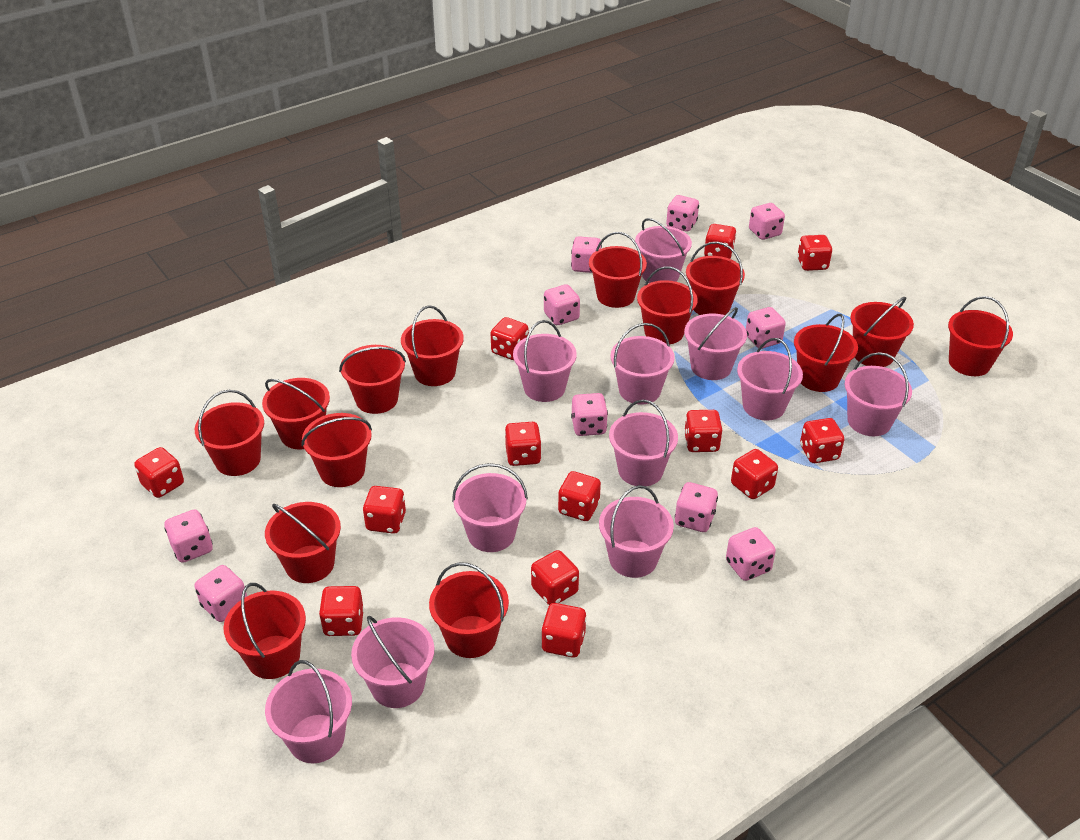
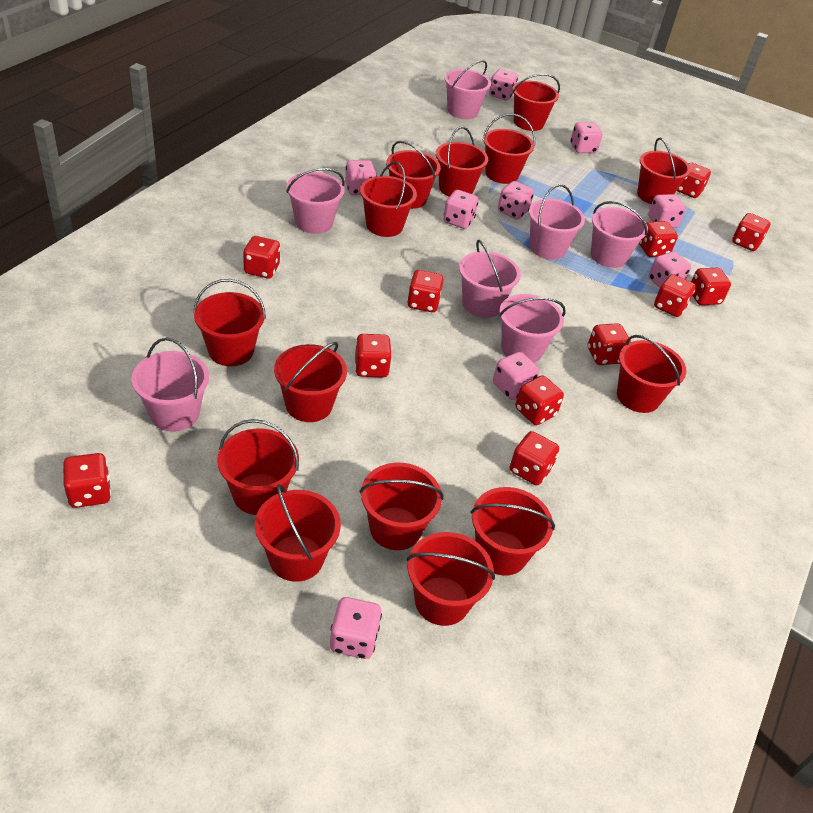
pink bucket: [265,660,352,763] [351,616,434,708] [452,463,528,552] [513,320,577,402] [599,485,674,578] [609,400,678,486] [611,323,675,404] [635,218,692,283] [684,307,747,380] [737,338,803,421] [845,352,912,436] = 11 -> [132,337,209,432] [286,168,345,234] [445,60,491,119] [459,240,521,318] [499,294,566,363] [529,184,585,260] [591,201,648,268] = 7
pink dice: [164,509,213,563] [194,565,247,622] [544,284,580,325] [571,236,602,273] [571,393,608,436] [666,195,699,232] [675,482,718,532] [726,527,776,581] [746,307,786,349] [749,203,785,240] = 10 -> [330,597,382,659] [345,160,377,195] [443,190,478,229] [489,69,518,101] [493,352,539,400] [498,181,534,219] [571,122,602,153] [648,194,686,228] [649,252,691,288] = 9
red dice: [134,447,184,498] [319,586,364,636] [363,486,406,534] [491,317,529,360] [505,422,542,466] [531,550,579,605] [541,603,587,658] [558,471,601,521] [684,410,723,452] [704,224,737,259] [731,449,778,499] [797,235,832,271] [800,418,844,463] = 13 -> [63,453,111,508] [243,236,280,278] [355,334,392,377] [407,270,443,312] [510,431,559,485] [515,375,564,425] [588,323,631,365] [639,221,678,257] [654,274,696,317] [677,163,711,198] [691,268,731,305] [732,213,770,251] = 12

